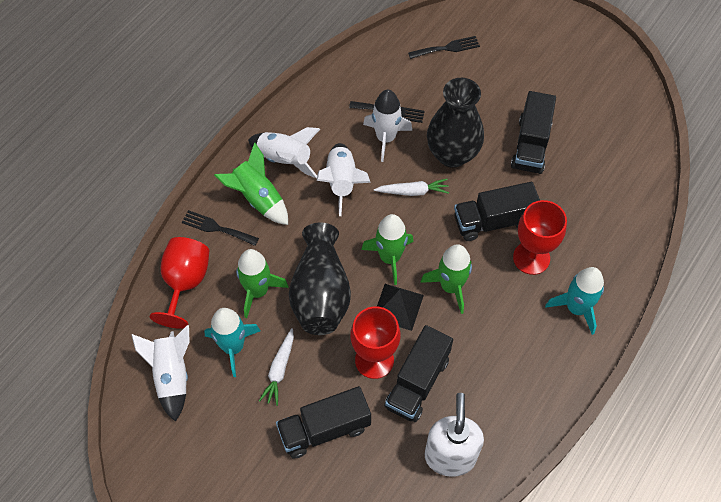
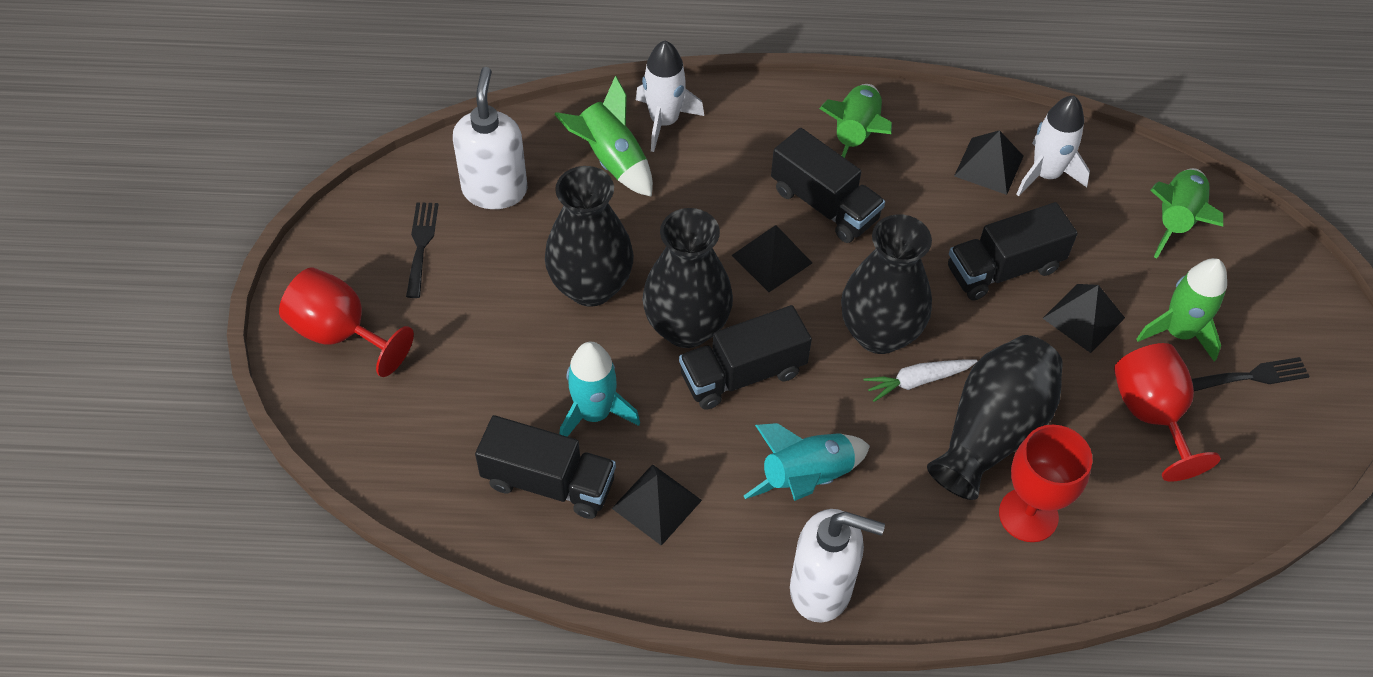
black fork: [182,210,259,246] [349,101,425,123] [408,36,480,59] = 3 -> [406,202,438,298] [1192,357,1310,391] = 2
black pyramid: [377,284,424,331] = 1 -> [612,464,702,546] [732,225,812,292] [954,130,1024,195] [1043,284,1125,353] = 4
black vase: [289,223,351,335] [427,78,484,168] = 2 -> [545,166,634,307] [643,208,733,348] [841,214,932,354] [927,335,1063,500] = 4
white carrot: [259,328,294,406] [374,179,449,196] = 2 -> [863,359,978,402] = 1
white rocket: [131,325,190,422] [248,127,320,178] [317,143,371,216] [363,90,412,162] = 4 -> [636,41,704,152] [1016,95,1090,196] = 2
white soap dispenser: [424,393,484,477] = 1 -> [453,67,527,209] [790,509,885,622] = 2

